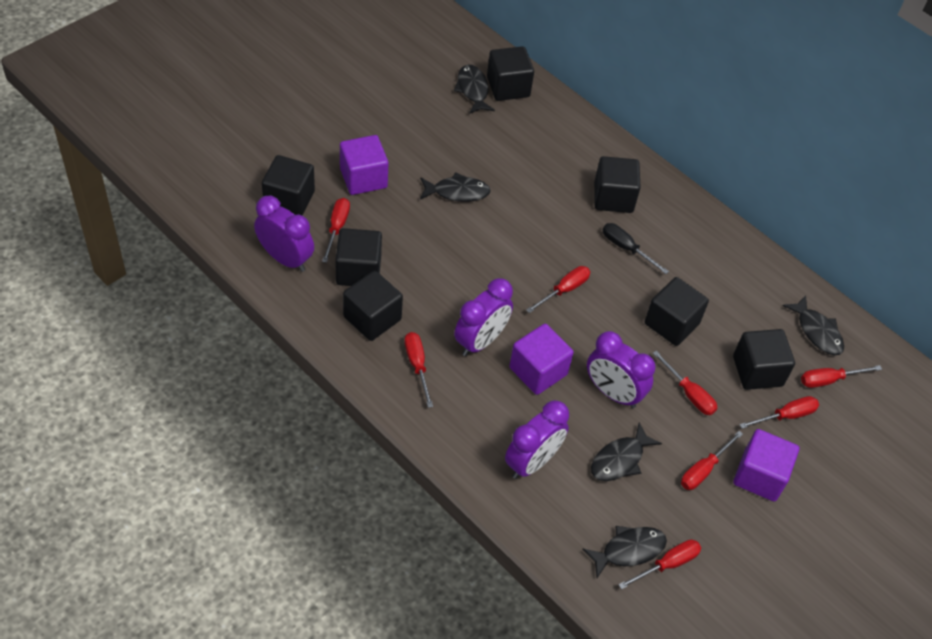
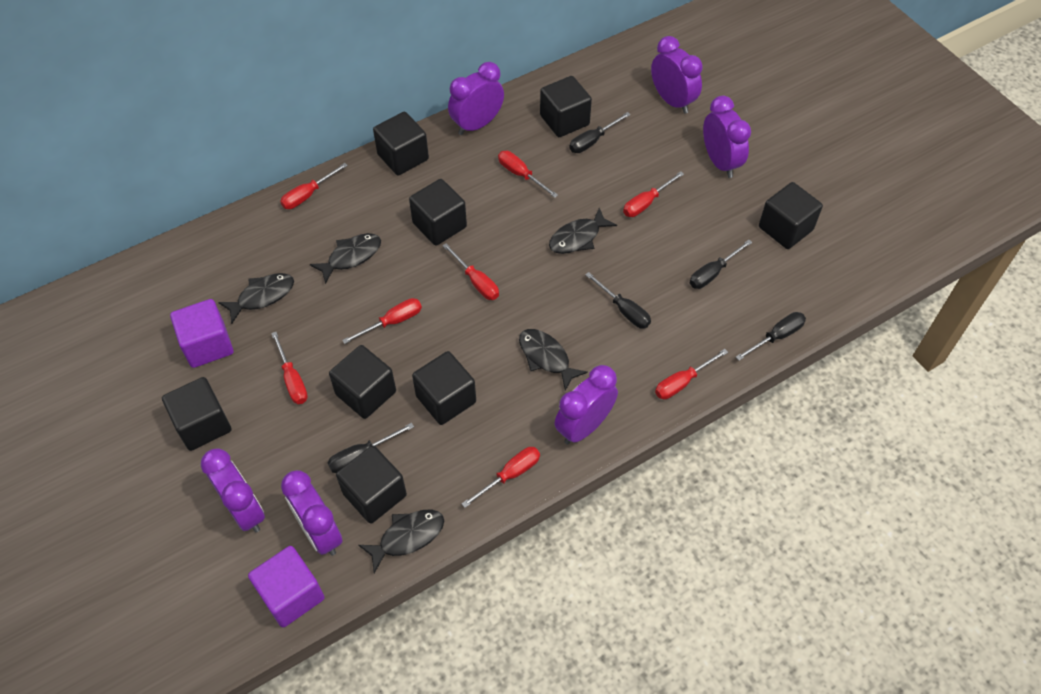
black cube: [262,155,315,215] [335,228,382,286] [343,271,403,341] [487,46,534,101] [594,156,641,213] [645,277,709,346] [733,329,795,390] = 7 -> [162,377,231,451] [329,345,396,419] [336,446,407,524] [373,112,429,176] [409,179,467,246] [412,351,476,425] [540,76,592,137] [759,182,823,249] = 8
black screwdriver: [603,223,669,274] = 1 -> [328,423,414,473] [569,112,631,153] [585,272,651,328] [690,240,752,289] [736,312,806,360] = 5
purple clock: [254,196,314,272] [454,278,513,356] [505,400,569,479] [587,331,656,408] = 4 -> [201,448,265,533] [281,470,343,556] [448,62,504,135] [554,365,618,445] [651,36,703,114] [703,96,751,178] = 6
purple cube: [340,135,389,195] [509,324,574,395] [733,429,799,501] = 3 -> [170,299,233,368] [248,546,325,627] = 2

